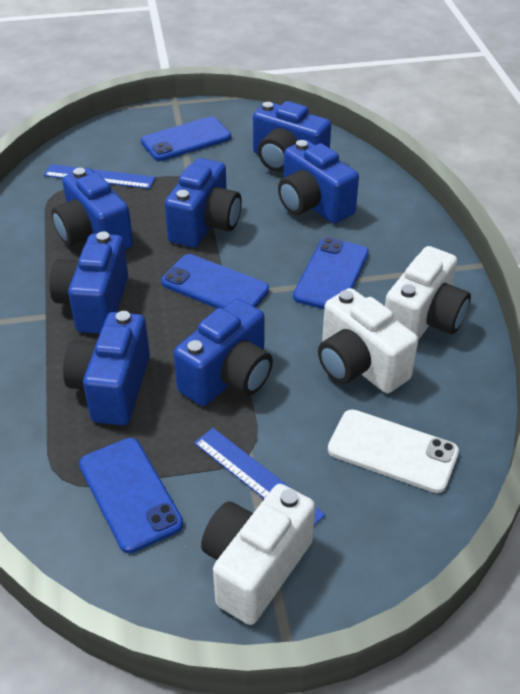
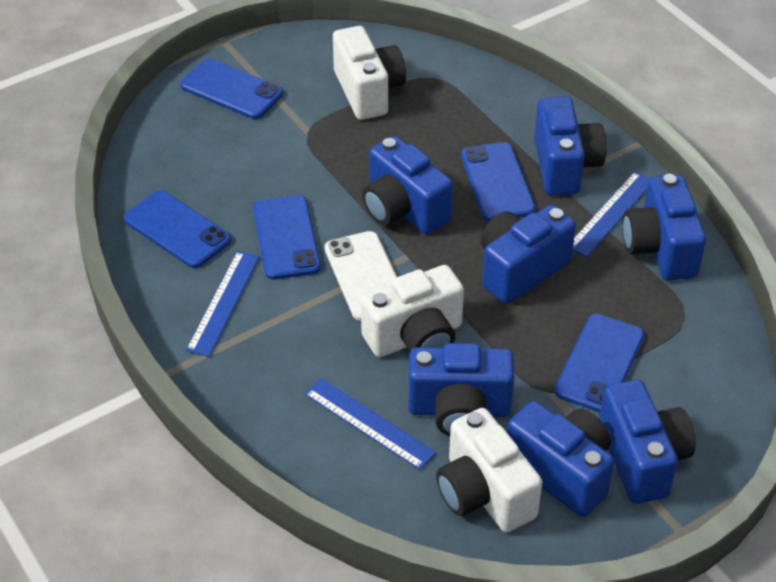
blue phone: [79,438,183,553] [141,117,231,161] [161,254,269,309] [293,238,369,309] = 4 -> [124,190,231,268] [180,58,283,119] [253,195,321,280] [461,142,535,222] [554,314,644,412] = 5
blue ruler: [44,164,155,189] [194,428,325,525] = 2 -> [186,251,260,357] [304,378,436,470] [573,171,650,257] = 3

